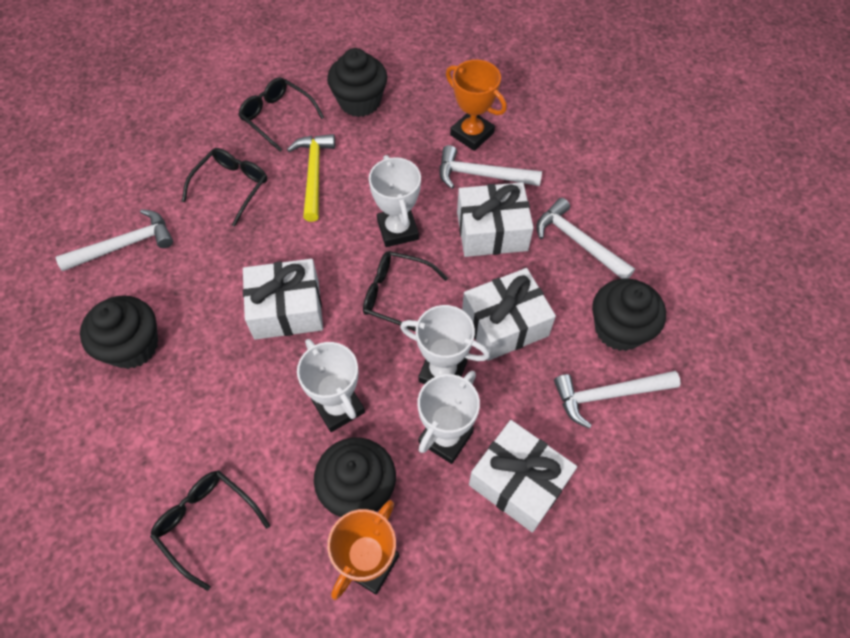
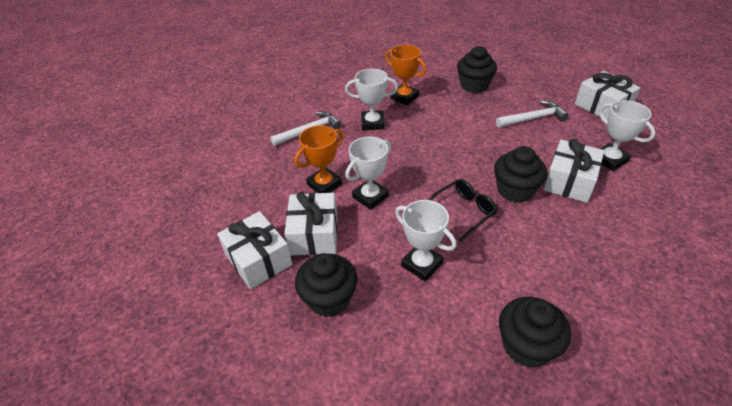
black glasses: [150,470,270,591] [182,148,267,227] [238,77,324,152] [363,251,448,332] = 4 -> [429,179,497,243] = 1
white hammer: [56,209,173,271] [440,145,542,189] [536,198,635,279] [554,371,681,429] = 4 -> [270,111,341,146] [496,100,569,127] = 2
yellow hammer: [287,134,335,222] = 1 -> none = 0

